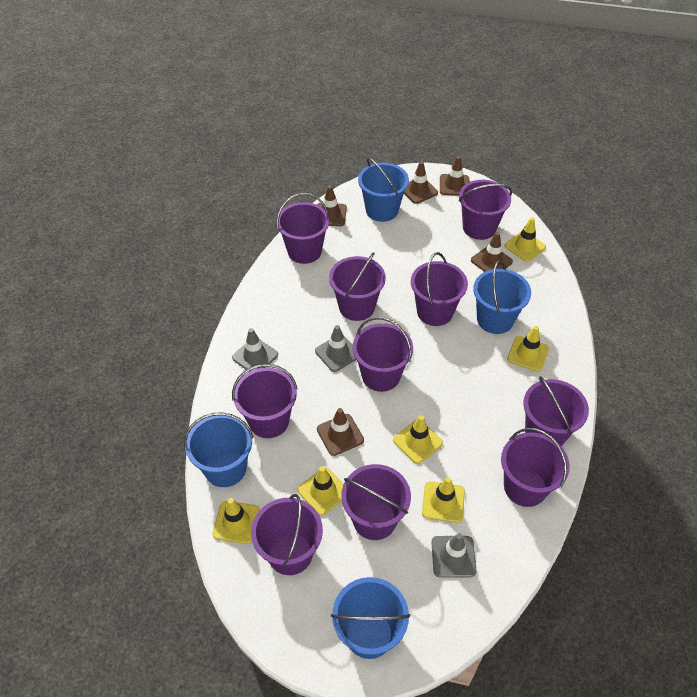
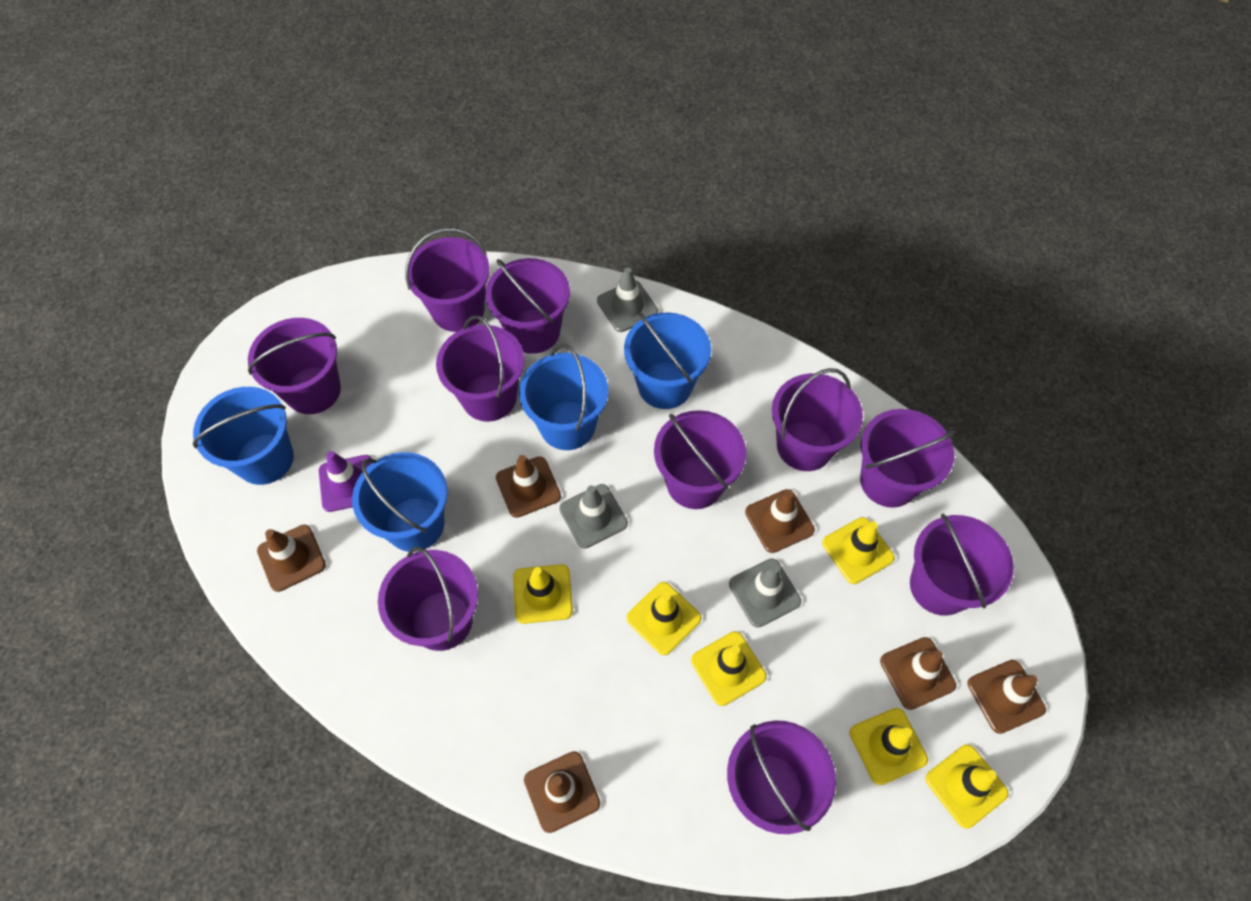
brown traffic cone: [317,185,347,226] [317,408,364,456] [404,161,438,204] [440,156,469,196] [471,232,513,272] = 5 -> [257,525,326,592] [496,455,561,518] [524,751,600,833] [745,489,815,553] [880,637,956,710] [968,660,1046,734] = 6
purple traffic cone: none = 0 -> [319,451,372,512] = 1

